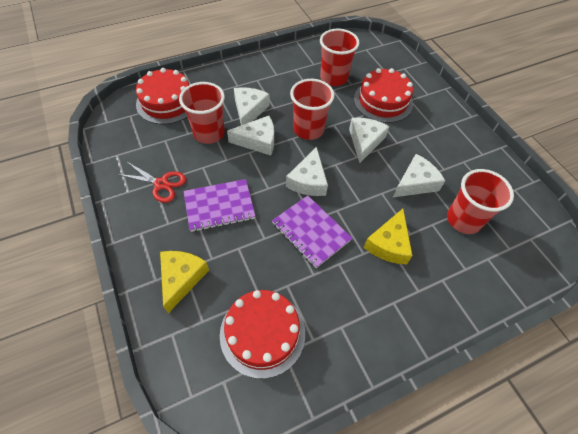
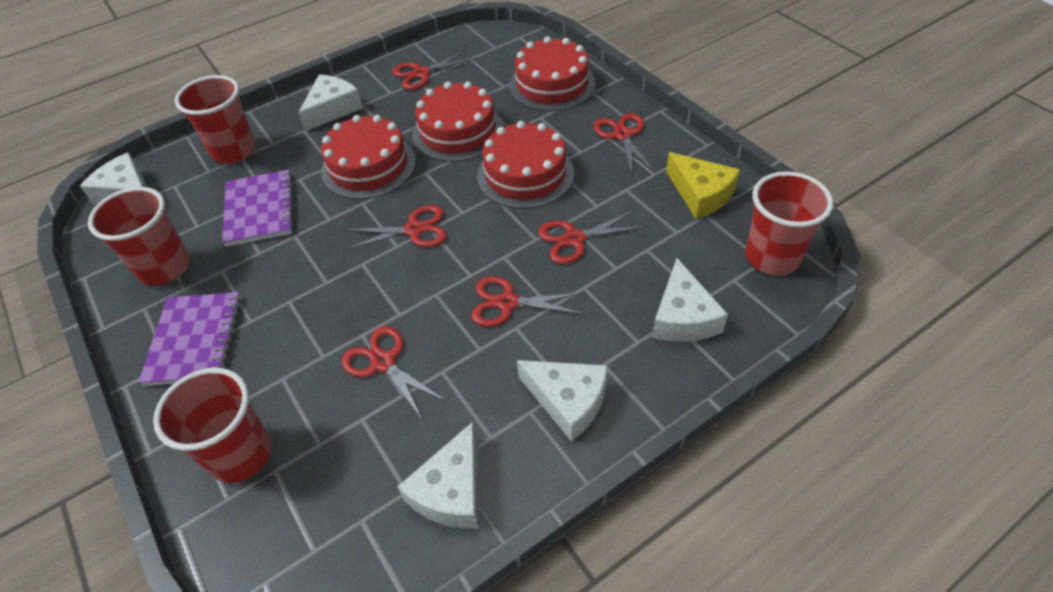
red cake: [136,68,189,124] [220,290,305,379] [354,68,413,123] = 3 -> [321,115,416,200] [412,82,503,162] [477,121,574,209] [509,36,595,111] = 4
red scissors: [117,162,186,203] = 1 -> [341,326,447,421] [344,205,447,250] [392,50,476,90] [471,276,585,327] [538,210,646,264] [594,113,655,175] = 6
yellow cheese: [160,251,209,313] [364,209,412,264] = 2 -> [666,152,740,219] = 1

